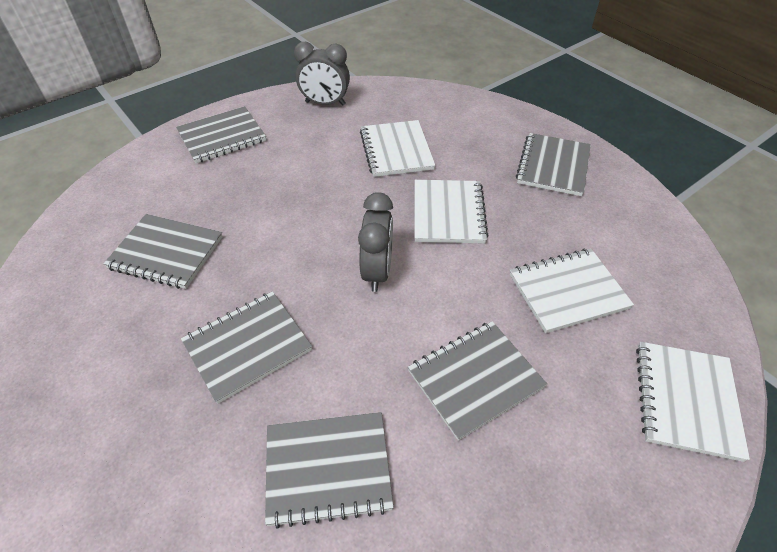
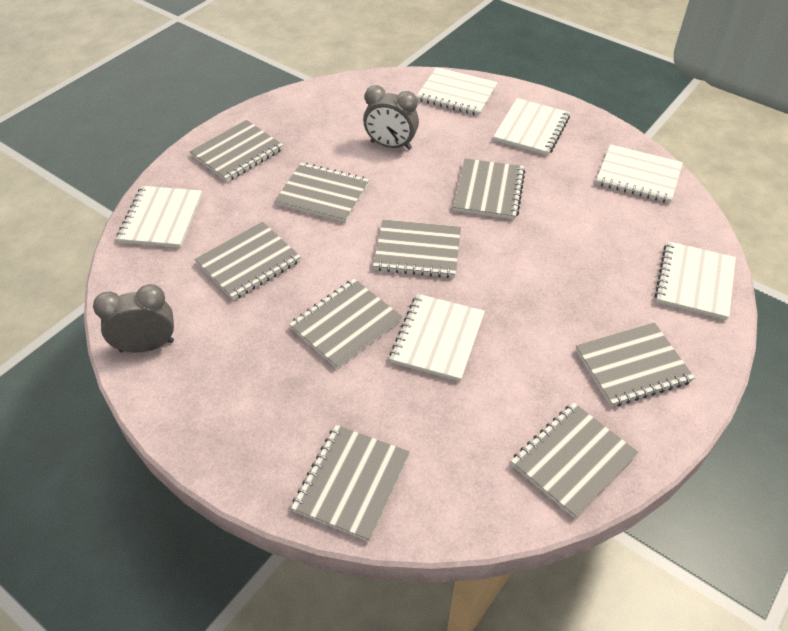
grey notebook: [103,214,223,289] [176,106,266,163] [181,291,312,404] [265,412,394,529] [408,321,547,441] [516,133,591,196] = 6 -> [190,120,283,182] [195,222,301,300] [275,163,369,223] [289,279,402,369] [291,425,410,542] [373,220,461,278] [453,158,525,220] [511,403,639,519] [576,322,695,407] = 9
white notebook: [360,120,435,177] [414,180,489,244] [510,249,634,333] [636,342,750,462] = 4 -> [116,186,202,248] [389,294,485,382] [416,67,498,116] [494,98,570,156] [596,144,683,203] [655,241,736,320] = 6

